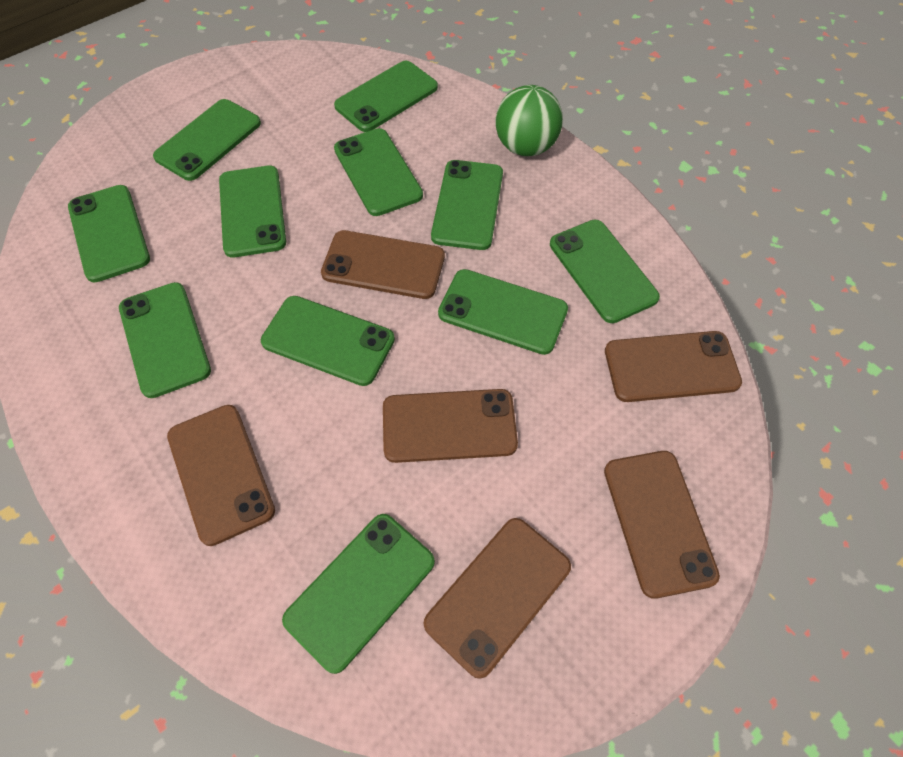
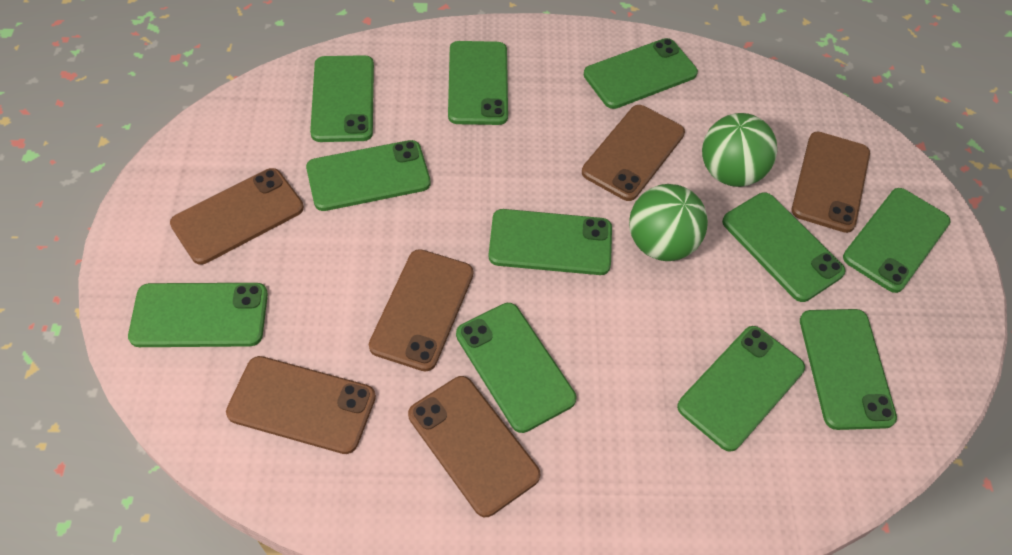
green ball: [496,85,563,156] = 1 -> [629,184,708,261] [702,113,777,187] = 2

